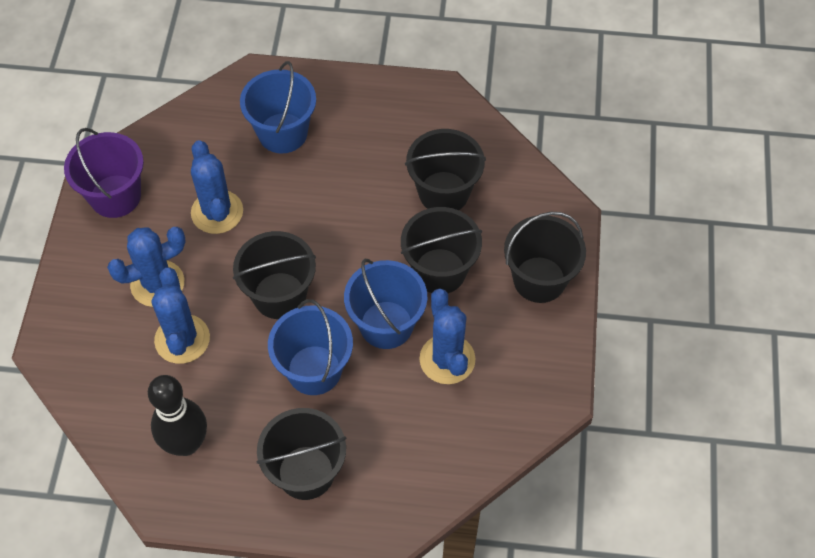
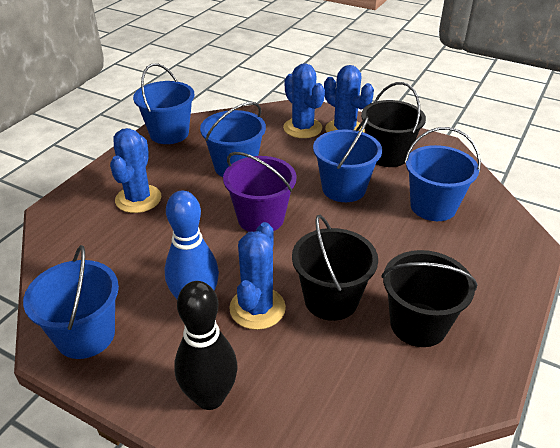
black bucket: [233,231,316,319] [257,408,346,500] [401,207,482,293] [405,129,486,210] [504,212,586,303] = 5 -> [292,215,378,321] [361,82,426,167] [381,250,477,347] = 3
blue bowling pin: none = 0 -> [164,191,219,299] = 1
blue bucket: [240,61,316,154] [268,299,353,395] [344,259,427,349] = 3 -> [23,245,119,359] [133,63,195,144] [200,102,266,177] [313,117,382,202] [405,127,481,221] = 5

